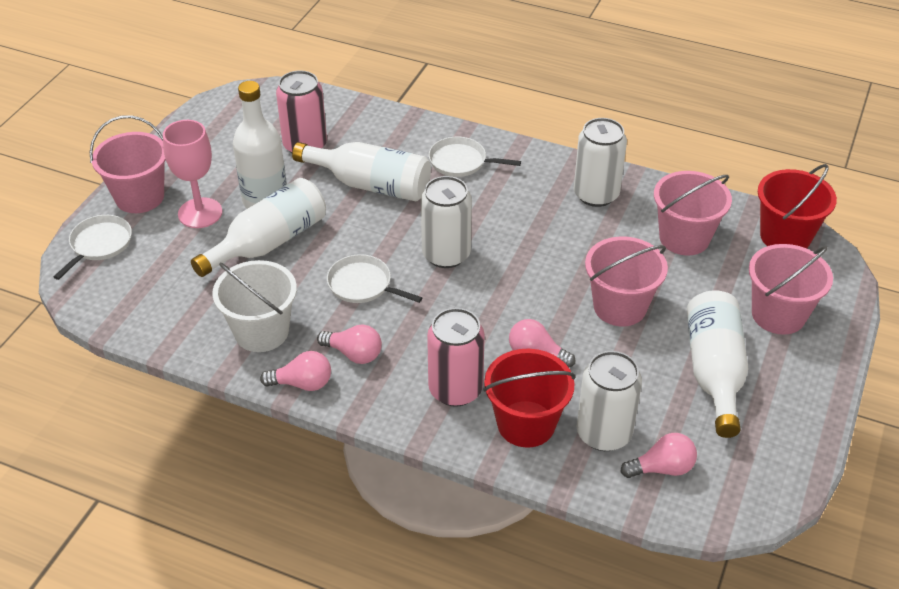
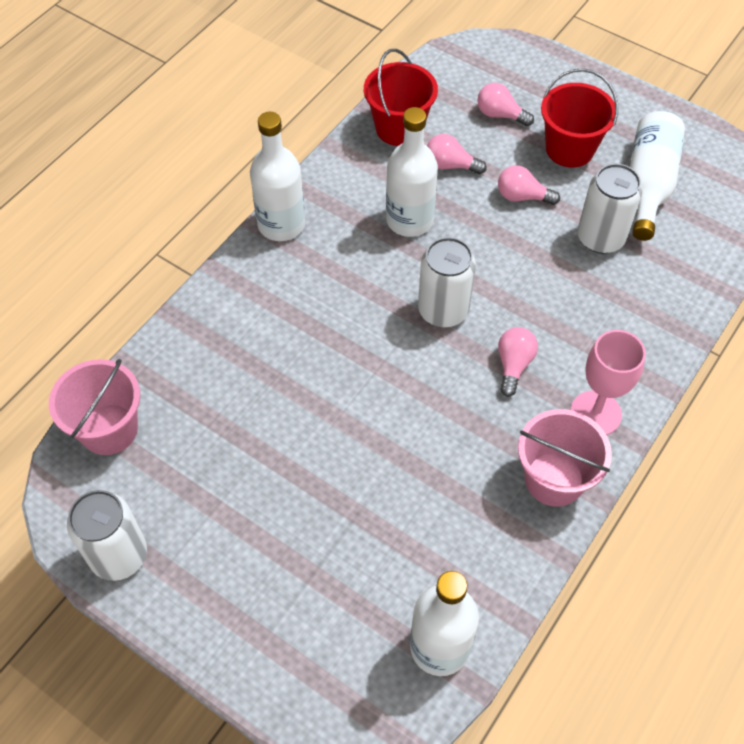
pink bucket: [90,115,166,213] [585,237,668,326] [654,171,732,256] [749,244,833,335] = 4 -> [49,359,140,455] [518,409,612,507] = 2
pink can: [276,70,327,153] [427,308,485,407] = 2 -> none = 0
white bucket: [212,260,297,352] = 1 -> none = 0
white pan: [54,215,132,280] [327,254,422,303] [429,137,521,177] = 3 -> none = 0

